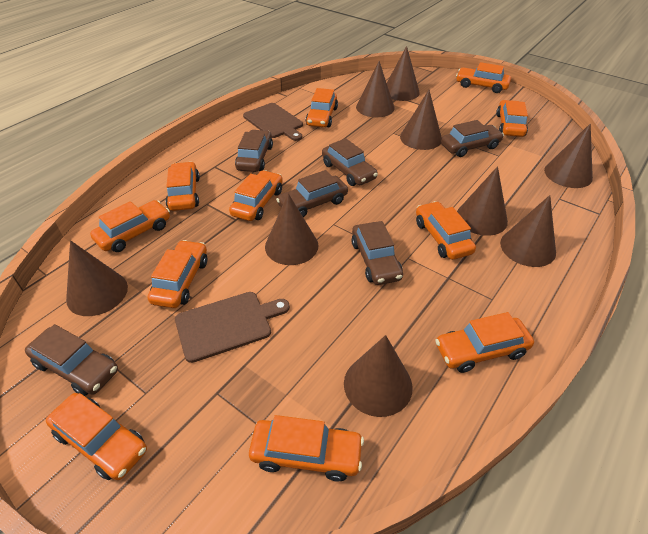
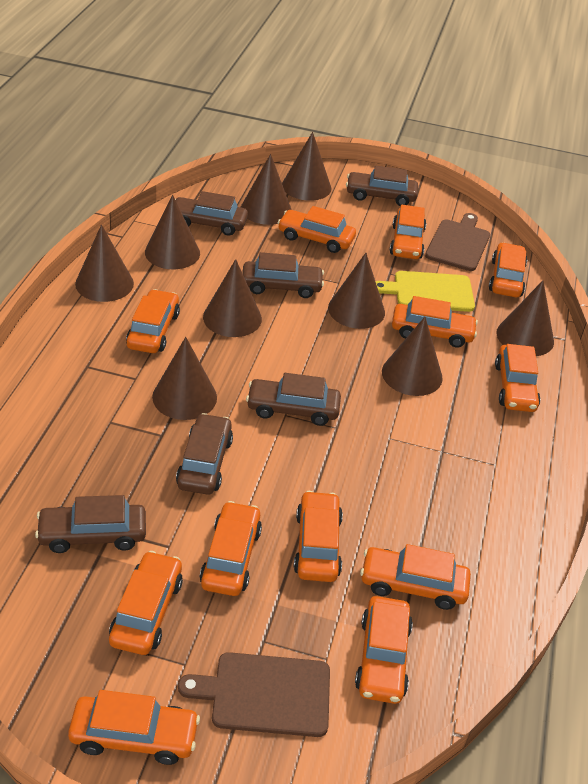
orange car: [46,393,147,480] [90,200,170,252] [148,240,207,308] [166,162,200,211] [229,170,283,221] [249,415,364,481] [306,88,338,127] [416,201,476,260] [435,312,534,373] [456,62,511,93] [496,100,528,137] = 11 -> [68,690,200,765] [109,551,183,655] [126,289,180,353] [200,501,262,596] [278,206,356,253] [294,491,343,582] [355,596,413,704] [360,544,471,610] [390,205,426,259] [392,296,478,348] [489,242,527,297] [495,344,540,412] = 12
yellow cutting board: none = 0 -> [375,271,475,312] = 1

